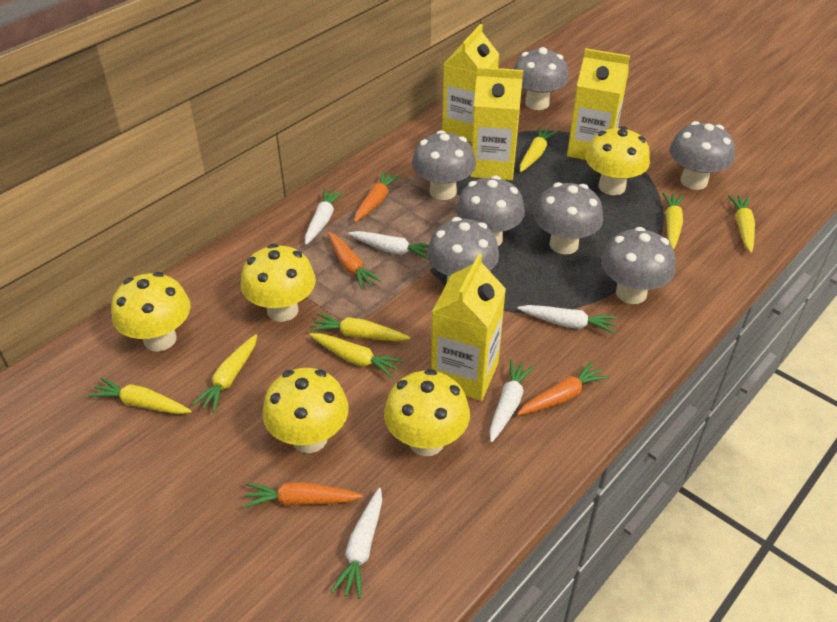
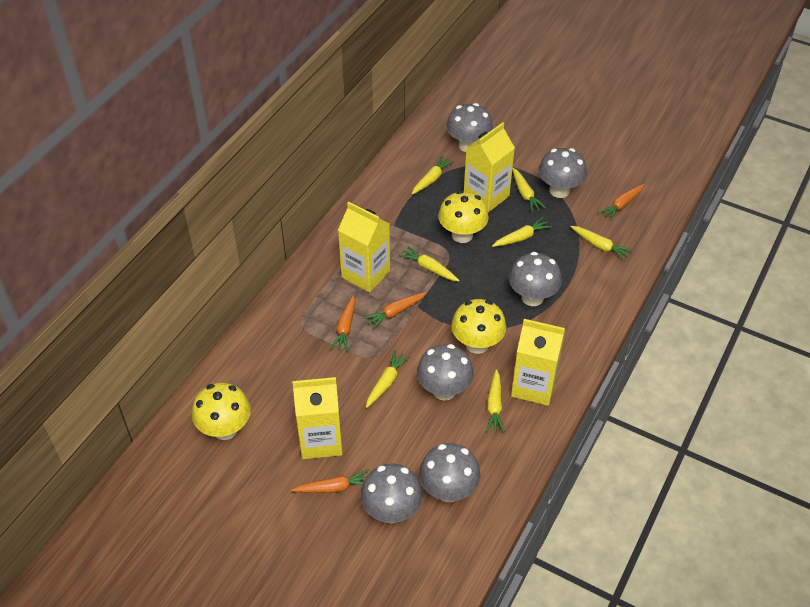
grey mushroom: [412,130,476,200] [427,217,499,282] [456,176,525,246] [514,47,569,110] [534,182,603,255] [601,227,675,304] [669,121,735,190] = 7 -> [361,464,423,523] [417,344,474,401] [419,443,480,502] [446,103,493,152] [509,252,562,306] [538,148,587,198] = 6
white carrot: [305,188,344,245] [331,488,382,599] [348,231,429,260] [489,359,535,443] [517,305,617,334] = 5 -> none = 0
yellow mushroom: [111,272,191,352] [241,244,316,322] [262,368,349,453] [384,369,470,456] [585,126,650,195] = 5 -> [192,383,251,440] [438,191,489,243] [451,299,506,354] = 3

